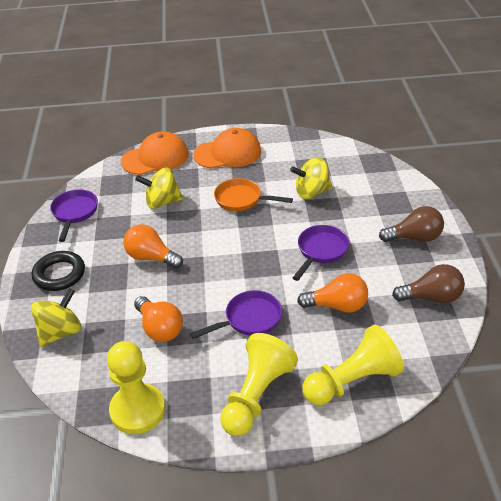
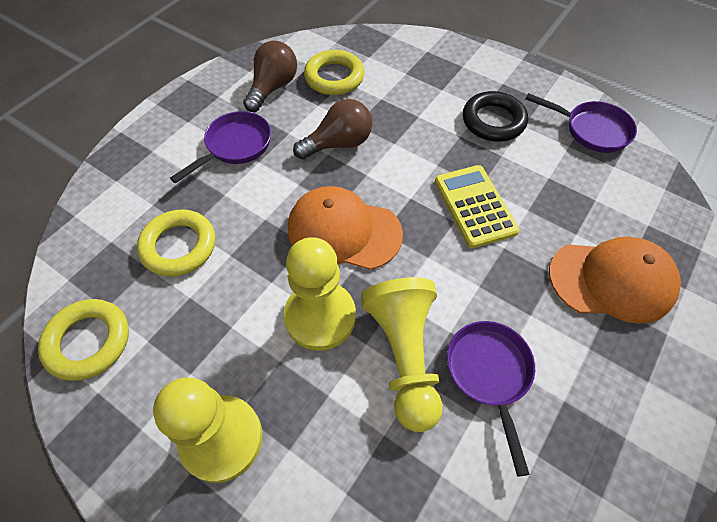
orange light bulb: [123,224,183,268] [134,296,183,342] [297,273,368,313] = 3 -> none = 0
orange pan: [214,178,293,211] = 1 -> none = 0
yellow calculator: none = 0 -> [435,165,520,248] = 1
yellow ring: none = 0 -> [38,299,129,381] [137,210,215,277] [304,50,364,95] = 3
yellow spinning top: [31,288,81,347] [135,167,183,209] [290,157,332,199] = 3 -> none = 0

